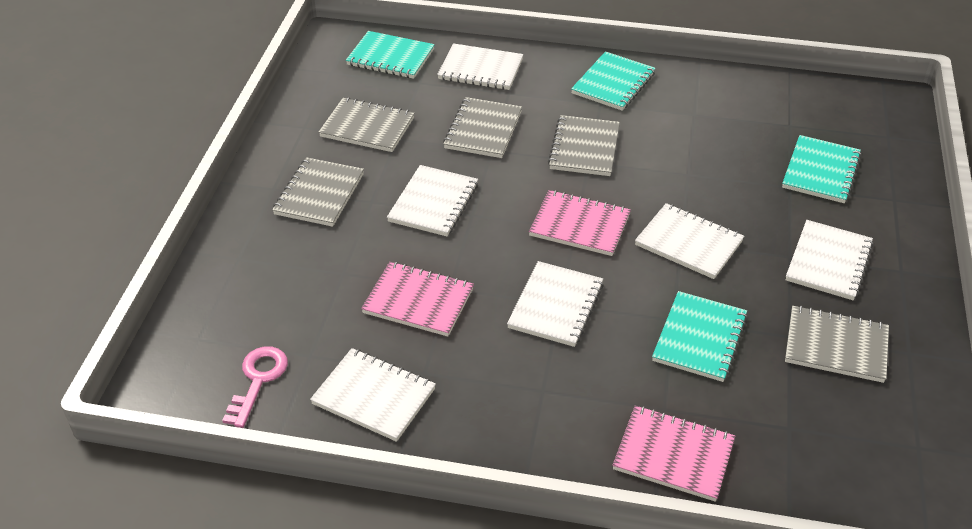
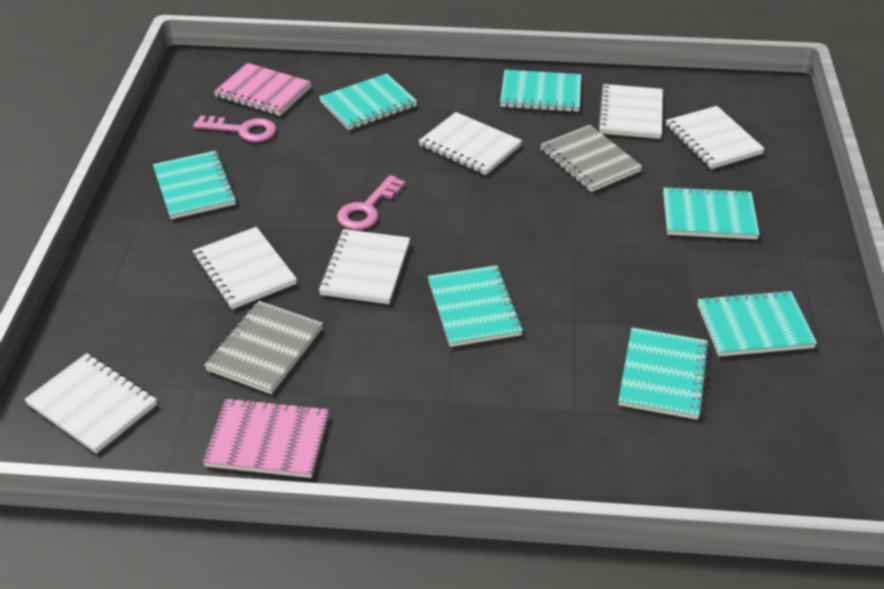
grey notebook: [272,157,364,227] [319,98,414,152] [443,97,522,158] [548,115,620,176] [785,305,889,383] = 5 -> [204,301,323,394] [540,125,642,192] = 2
pink key: [222,346,288,428] = 1 -> [193,115,276,142] [337,175,405,230] = 2
pink notebook: [361,262,474,336] [529,190,631,256] [613,405,735,502] = 3 -> [202,397,329,478] [214,63,312,116] = 2
turquoise notebook: [346,31,435,79] [571,51,656,111] [652,291,748,382] [782,135,862,203] = 4 -> [153,151,237,219] [319,73,417,130] [428,265,523,347] [500,70,581,112] [618,328,710,420] [663,186,760,239] [697,290,817,356] = 7

